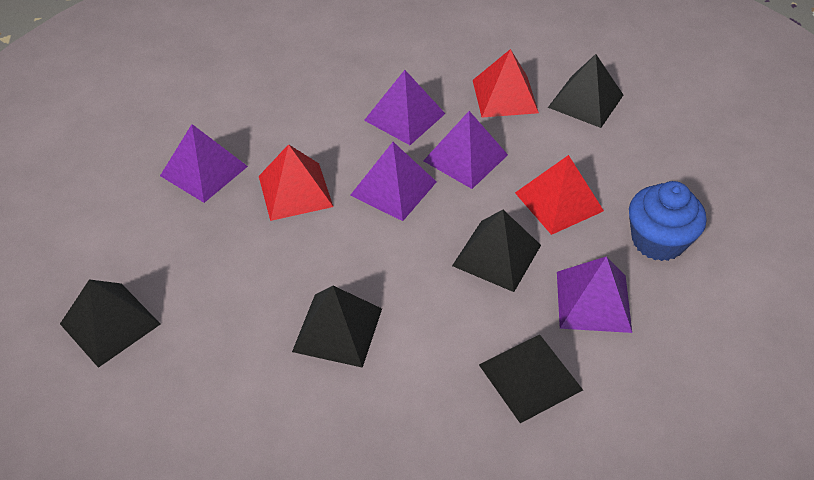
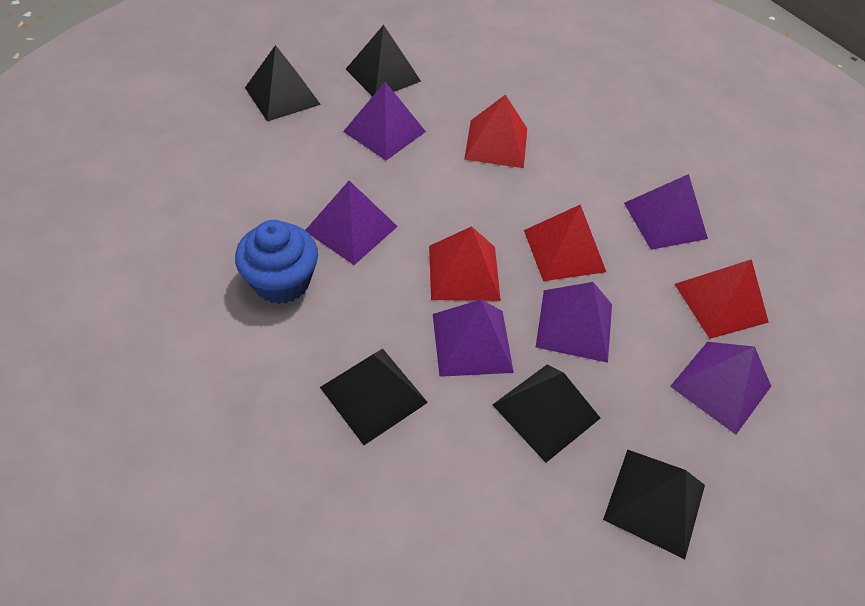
purple pyramid: [160,124,248,203] [350,142,437,221] [364,70,445,145] [423,111,508,189] [557,256,632,333] = 5 -> [305,181,398,265] [343,82,426,160] [433,300,514,377] [536,282,612,363] [624,174,708,250] [670,342,771,435] = 6
red pyramid: [259,144,333,221] [473,49,539,118] [515,155,604,235] = 3 -> [429,226,501,301] [464,94,527,168] [524,204,606,281] [675,259,769,339] = 4

